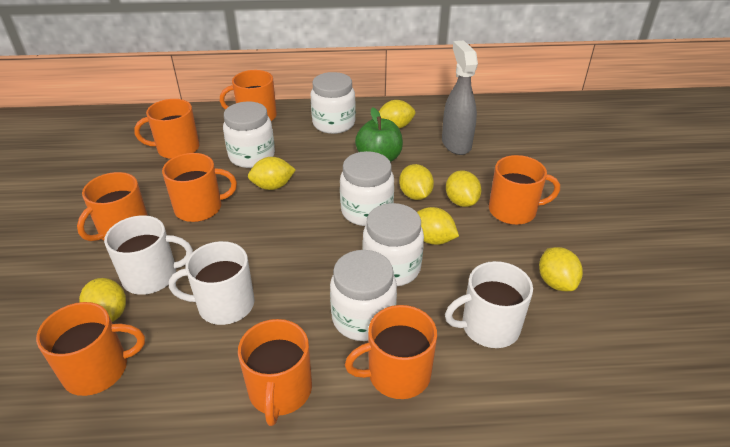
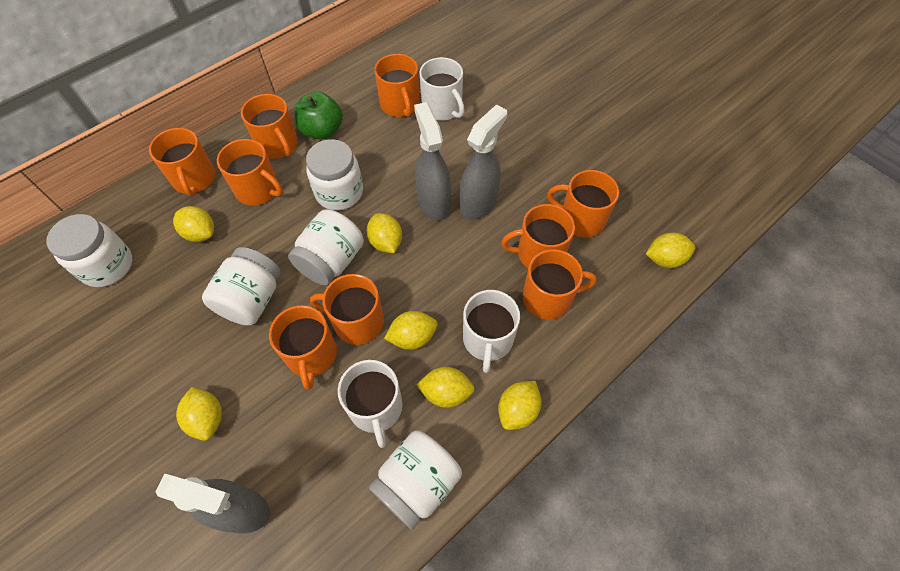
grey spray bottle: [442,40,478,155] = 1 -> [156,474,270,534] [414,102,451,220] [460,105,507,220] = 3
orange mug: [36,302,145,396] [77,172,148,241] [134,99,200,159] [162,153,237,222] [220,70,277,121] [238,319,312,426] [345,305,437,399] [489,155,560,225] = 8 -> [149,128,215,196] [217,139,283,205] [241,94,298,159] [269,305,337,390] [310,274,384,345] [374,54,420,117] [501,204,575,268] [523,249,597,320] [547,170,619,238] = 9

